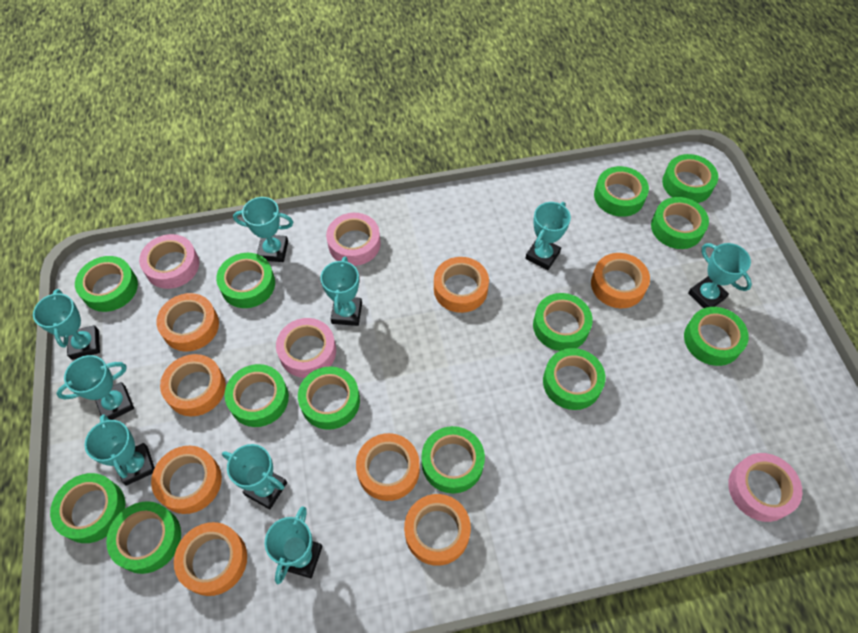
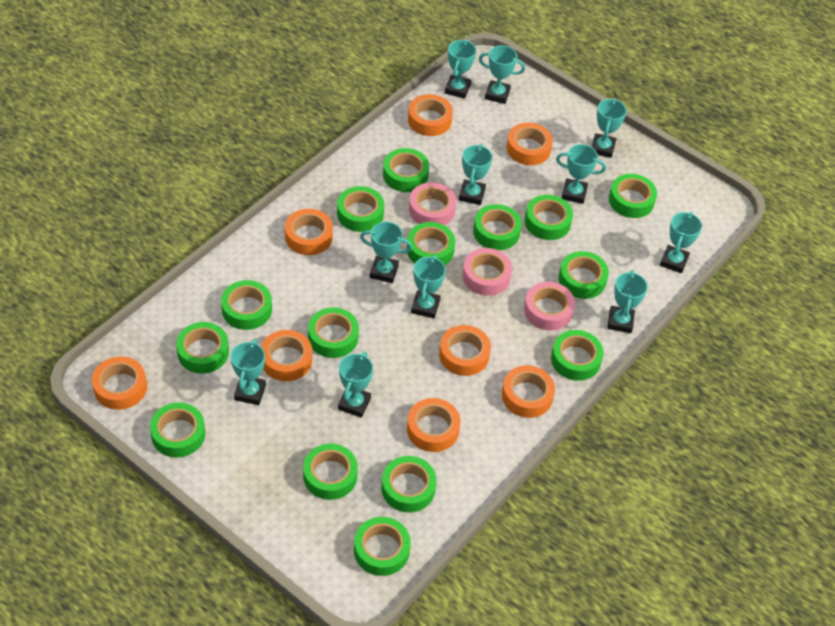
green tape: [50,473,125,543] [75,256,138,312] [106,501,181,574] [216,253,275,308] [224,364,289,427] [298,366,360,430] [422,426,485,494] [533,293,593,351] [543,348,605,410] [594,166,649,217] [651,197,709,249] [662,154,718,203] [684,307,749,366] = 13 -> [150,402,205,458] [176,322,229,373] [221,280,272,330] [303,443,358,500] [308,307,359,358] [337,186,384,232] [354,517,411,576] [381,456,437,512] [383,148,429,192] [407,222,456,265] [473,204,522,250] [525,195,573,240] [551,330,604,381] [558,251,609,299] [609,174,657,218] = 15
pink tape: [139,234,199,289] [276,318,336,378] [326,213,381,266] [728,453,802,522] = 4 -> [409,182,456,225] [462,248,512,296] [524,282,575,331] = 3
turquoise trophy: [33,289,100,360] [56,355,134,420] [84,414,155,486] [222,444,287,509] [233,197,293,262] [265,506,322,584] [320,257,362,326] [525,202,571,270] [688,243,752,308] = 9 -> [231,339,266,405] [338,351,373,418] [360,222,412,283] [411,255,446,318] [445,40,476,99] [459,144,492,205] [479,45,525,104] [556,144,606,204] [592,98,627,158] [607,270,648,333] [660,212,702,273] = 11

